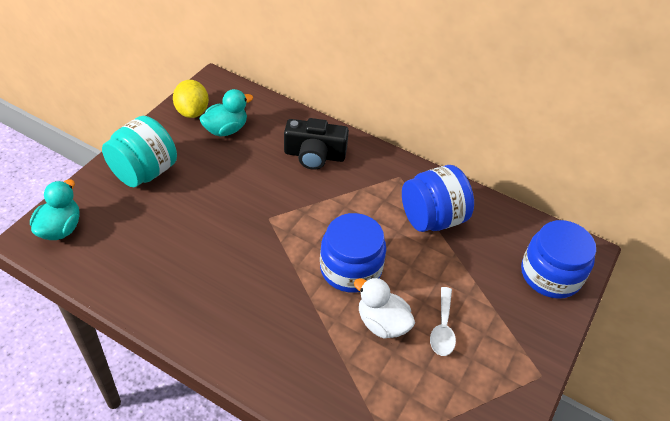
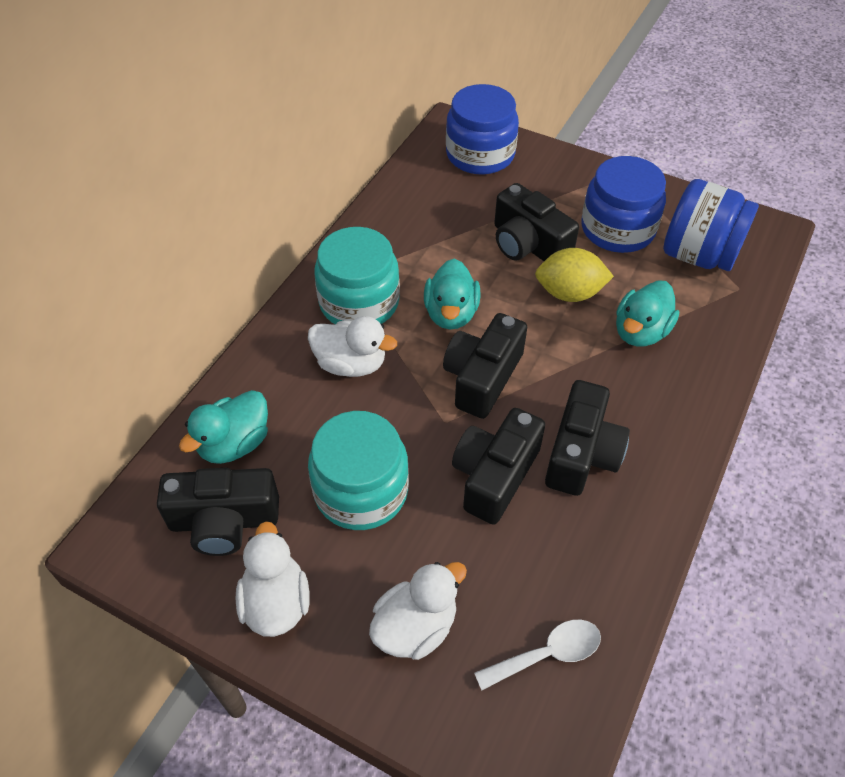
black camera: [284,118,349,170] = 1 -> [157,468,279,556] [443,313,527,419] [452,408,545,525] [494,183,579,261] [545,380,630,496] = 5
turquoise duck: [30,180,80,240] [199,89,253,137] = 2 -> [179,390,268,464] [424,259,481,329] [616,280,679,346] = 3
turquoise jar: [102,116,177,187] = 1 -> [308,411,409,530] [314,227,400,325] = 2
white duck: [354,277,415,339] = 1 -> [235,521,309,637] [308,316,397,377] [369,562,467,660] = 3

